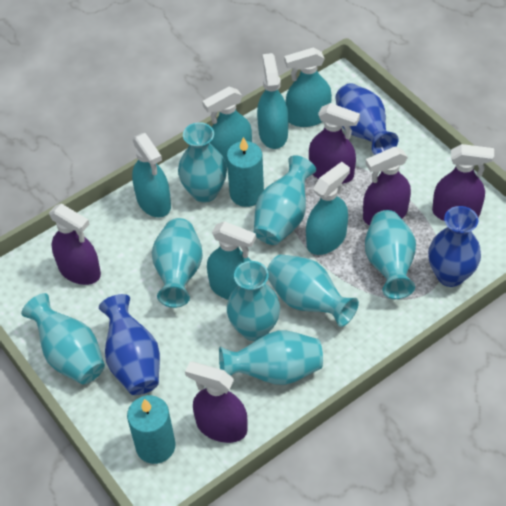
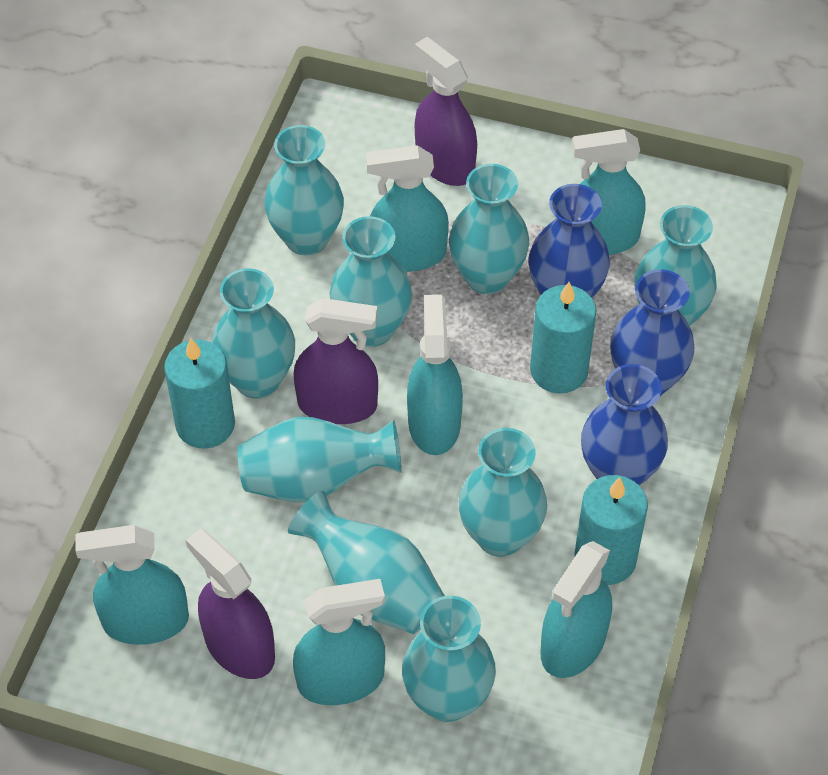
purple spray bottle: [49,203,101,285] [185,361,248,443] [309,103,360,184] [363,147,411,225] [432,144,494,221] = 5 -> [186,529,275,679] [294,298,378,424] [415,37,477,186] = 3
turquoise candle: [127,395,176,464] [227,137,264,207] = 2 -> [164,338,235,449] [530,282,597,394] [574,475,648,585] = 3
turquoise vase: [21,293,105,384] [152,218,203,308] [178,122,227,203] [219,330,323,385] [227,261,280,341] [254,155,316,245] [267,254,359,327] [365,210,416,299] = 8 -> [212,268,295,399] [237,417,402,502] [265,125,344,255] [288,491,445,634] [330,216,412,347] [402,596,496,722] [449,164,529,294] [458,428,547,557] [635,205,717,327] = 9

